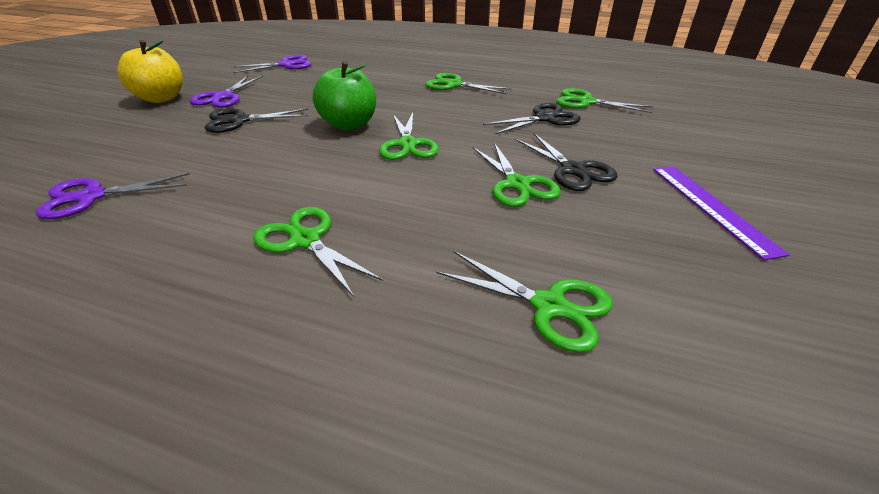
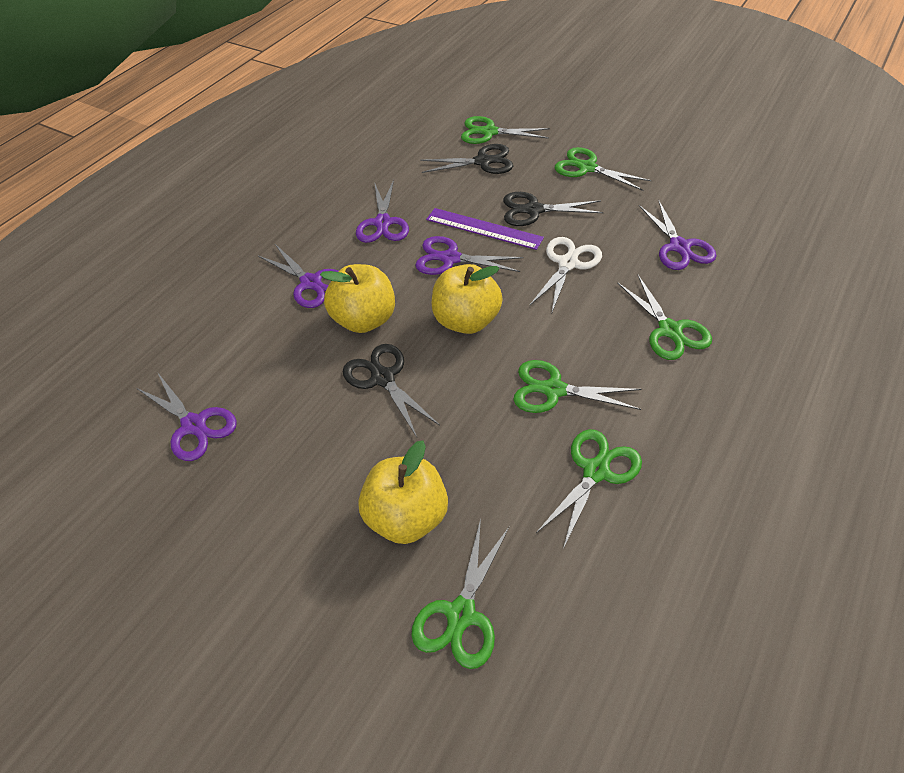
green apple: [313,61,376,130] = 1 -> none = 0
purple scissors: [36,173,190,219] [190,76,263,108] [231,55,311,73] = 3 -> [136,373,237,461] [258,244,338,308] [356,180,409,243] [415,236,524,275] [639,200,716,270] = 5
white scissors: none = 0 -> [529,237,602,312] = 1
yellow apple: [117,40,183,103] = 1 -> [320,264,395,333] [358,440,448,544] [432,264,503,334] = 3

